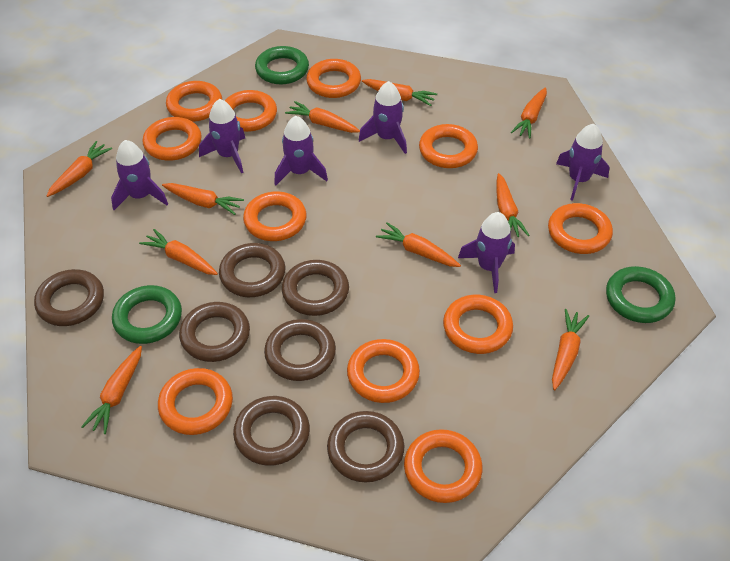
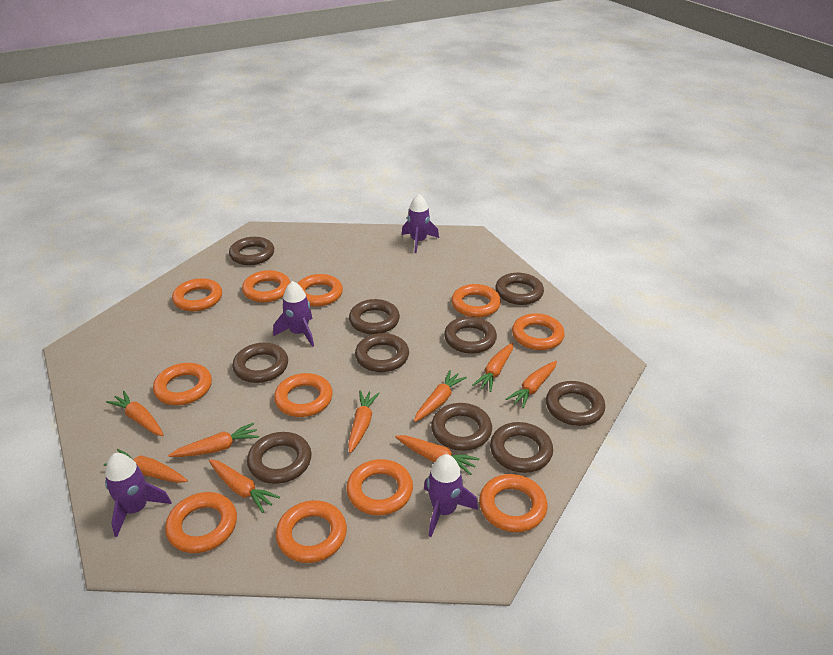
brown ring: [34,269,104,326] [179,302,250,362] [219,243,285,297] [233,396,310,466] [264,319,336,381] [282,260,349,316] [327,411,404,482] = 7 -> [229,237,274,265] [232,343,288,383] [247,432,311,484] [349,299,400,334] [355,333,409,372] [431,403,492,451] [444,316,497,354] [490,422,553,473] [495,273,544,305] [546,381,605,426] = 10
green ring: [112,285,182,344] [255,46,309,84] [606,266,675,323] = 3 -> none = 0
orange carrot: [46,141,112,197] [81,346,142,434] [139,229,218,275] [162,183,244,215] [285,101,360,133] [362,79,437,106] [376,222,461,267] [496,173,529,237] [511,87,547,139] [552,309,589,390] = 10 -> [104,449,188,483] [106,391,164,436] [168,423,259,457] [209,459,280,513] [348,390,380,453] [395,435,480,475] [414,370,467,422] [473,343,513,392] [506,361,557,408] = 9
purple rocket: [111,140,168,210] [199,99,245,173] [274,116,328,185] [359,81,407,154] [458,212,515,293] [556,124,609,201] = 6 -> [105,453,171,537] [273,281,314,347] [402,194,439,253] [424,454,478,537] = 4

